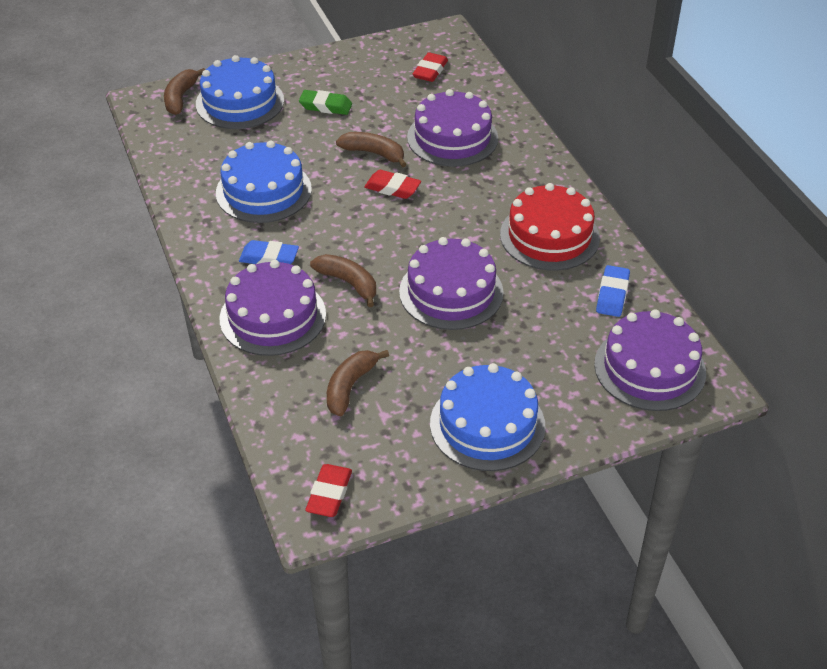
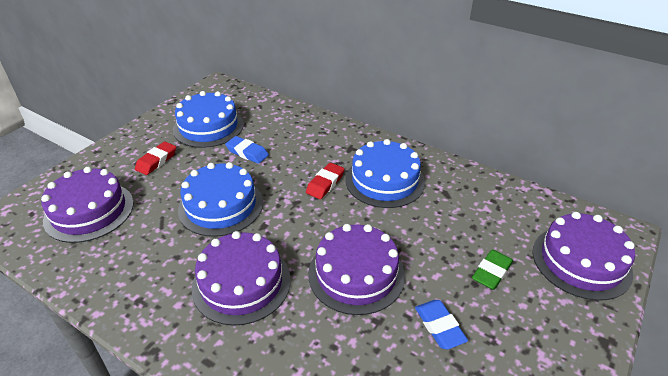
brown banana: [164,68,205,115] [310,254,376,307] [327,350,389,416] [336,132,407,167] = 4 -> none = 0
red cake: [500,183,600,271] = 1 -> none = 0
red eraser: [305,464,352,517] [364,170,421,199] [413,52,448,82] = 3 -> [135,141,176,175] [306,163,344,199] = 2

